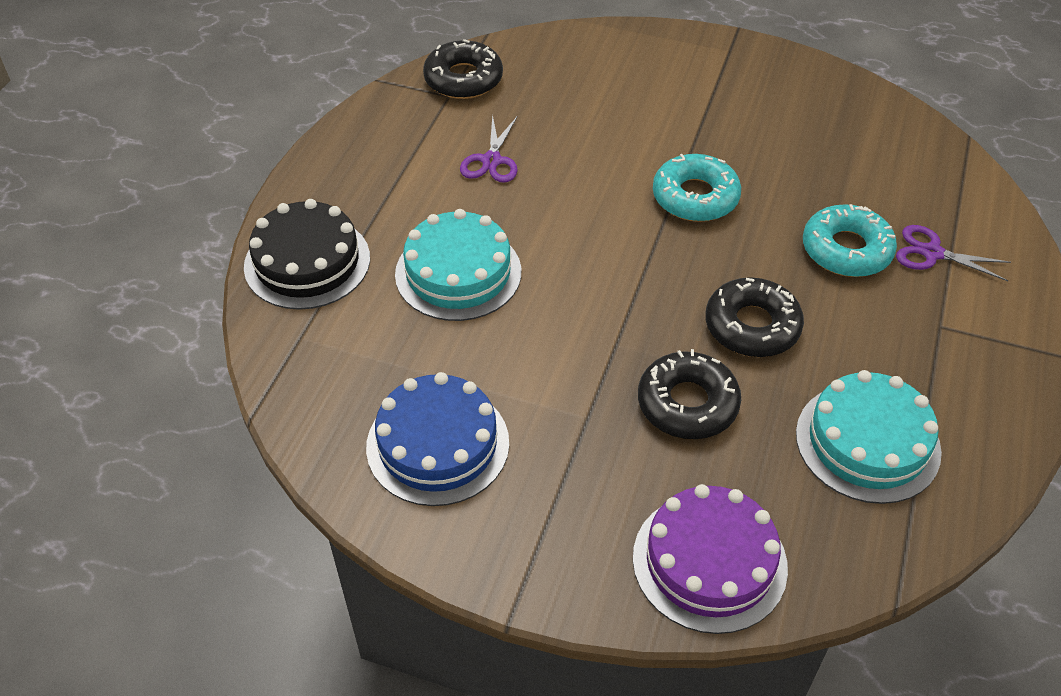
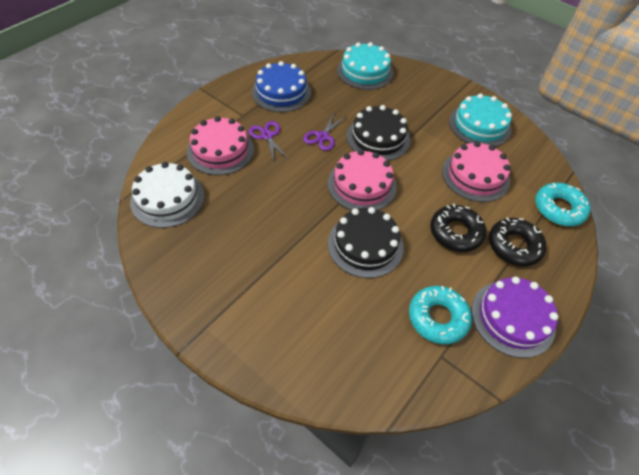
black cake: [244,199,370,310] = 1 -> [328,207,404,278] [347,105,410,161] = 2
black donut: [423,39,503,99] [638,349,741,439] [705,277,804,357] = 3 -> [430,204,486,252] [489,217,546,266] = 2
pink cake: none = 0 -> [187,116,254,175] [328,150,397,210] [442,141,510,202] = 3
white cake: none = 0 -> [130,162,205,228] = 1

